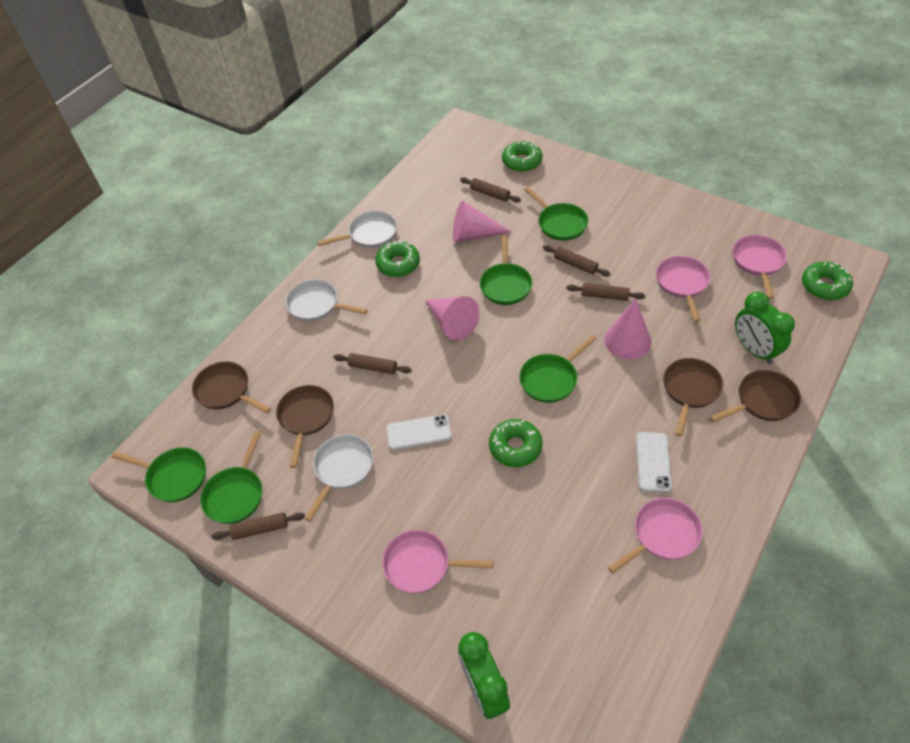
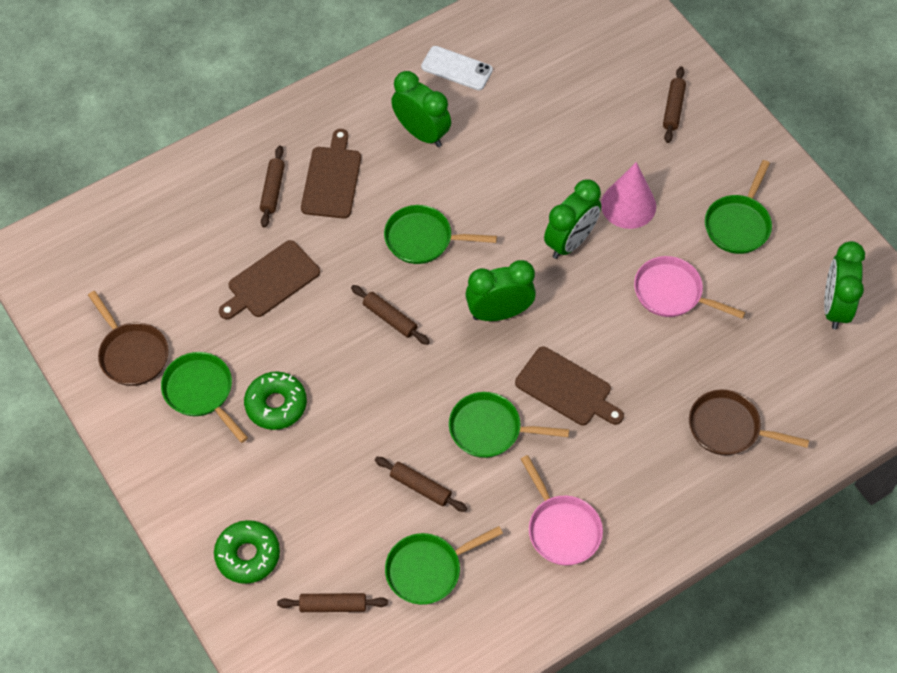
brown cutting board: none = 0 -> [219,240,320,319] [301,129,361,219] [515,347,624,425] = 3
brown pan: [192,361,271,414] [276,385,334,468] [663,358,723,436] [710,370,801,422] = 4 -> [88,291,169,386] [689,390,809,455] = 2
green clock: [458,632,510,719] [735,292,795,364] = 2 -> [391,71,451,147] [466,260,536,321] [544,179,601,259] [824,241,865,330] = 4
green donut: [375,240,420,277] [489,419,543,467] [502,141,542,172] [802,262,853,300] = 4 -> [214,520,280,584] [244,371,307,430] = 2
pink cone: [425,296,479,340] [453,201,512,243] [604,299,651,359] = 3 -> [601,162,656,229] = 1
pink pan: [382,530,494,593] [608,498,703,574] [656,256,710,322] [733,235,787,299] = 4 -> [521,455,603,565] [634,256,745,319] = 2
white pan: [285,279,367,322] [304,434,373,522] [317,211,397,248] = 3 -> none = 0
white phone: [386,414,452,450] [636,432,672,492] = 2 -> [421,46,493,90] = 1

